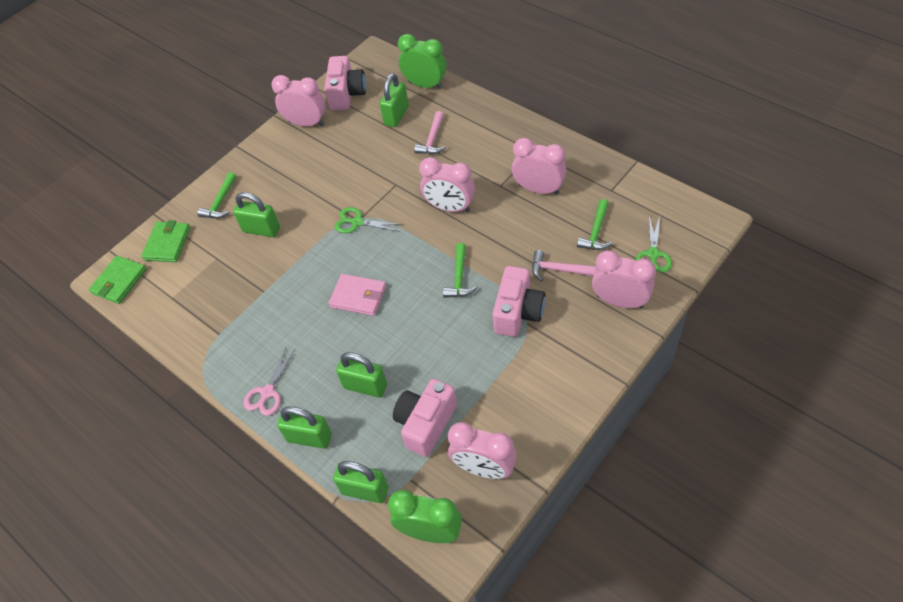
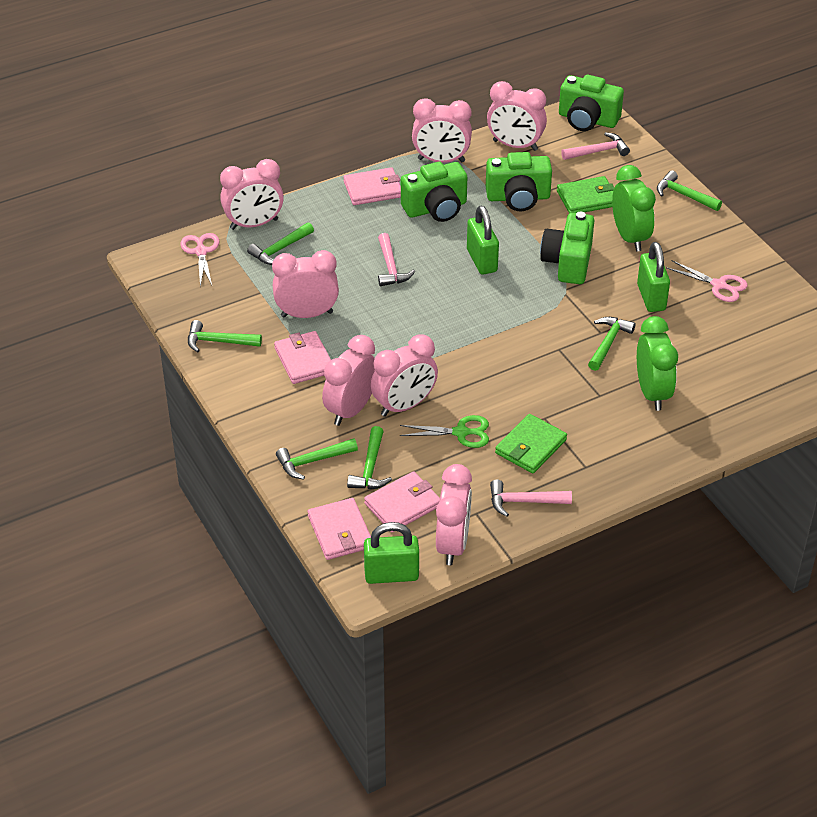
green camera: none = 0 -> [401,162,467,222] [486,152,552,211] [540,212,594,284] [559,75,624,131] = 4
green hammer: [197,172,236,219] [443,243,478,298] [577,199,613,250] = 3 -> [188,320,262,353] [247,222,314,265] [276,438,358,480] [347,426,392,489] [588,317,635,371] [657,170,722,211] = 6
green padlock: [233,192,280,237] [277,406,332,449] [333,461,388,503] [336,352,387,398] [380,73,409,127] = 5 -> [364,522,419,584] [467,206,499,275] [637,242,670,312] = 3
green scissors: [335,207,403,233] [635,216,672,273] = 2 -> [400,415,489,448] = 1
pink camera: [324,56,366,110] [393,379,457,457] [492,266,545,337] = 3 -> none = 0
pink clock: [271,75,325,127] [419,157,475,212] [448,422,517,479] [512,138,567,195] [592,250,656,308] = 5 -> [220,159,284,230] [272,250,339,318] [322,335,375,426] [371,334,438,417] [412,98,472,163] [436,464,472,565] [487,81,547,151] = 7
pink hammer: [414,111,446,154] [532,250,596,281] = 2 -> [378,233,415,286] [490,480,572,517] [561,132,630,160] = 3
pink scissors: [244,347,295,416] = 1 -> [181,233,220,287] [666,260,748,302] = 2
pink wallet: [329,274,386,316] = 1 -> [274,331,331,384] [308,498,371,560] [343,167,401,205] [364,471,440,532] = 4

